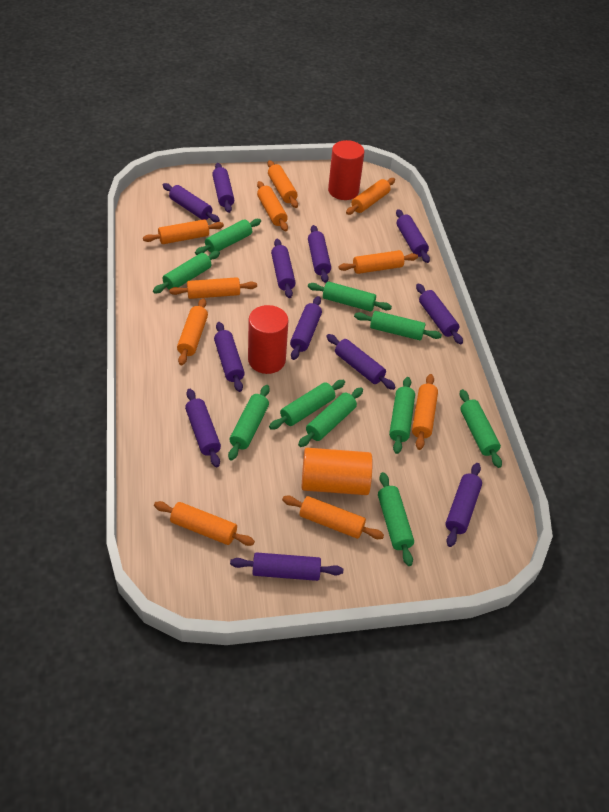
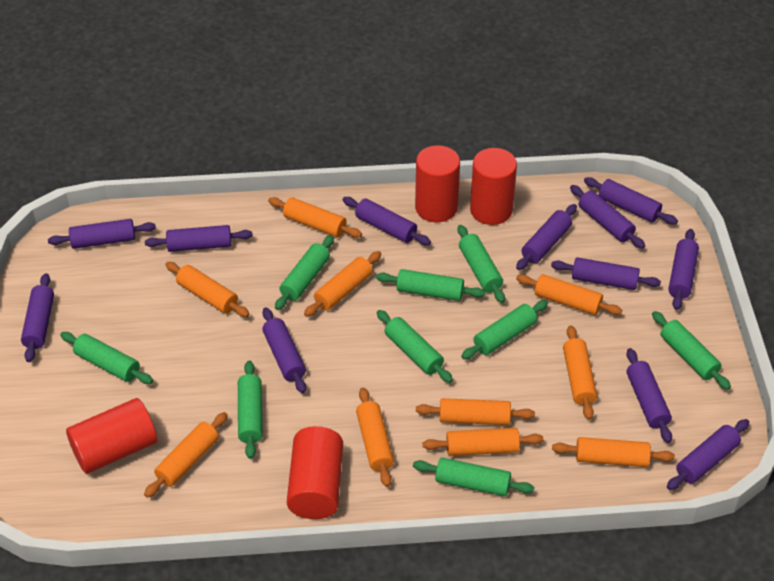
green rolling pin: [153,251,220,293] [195,219,261,255] [228,385,270,460] [269,380,345,430] [298,387,363,447] [308,282,392,312] [354,311,442,340] [378,472,414,566] [389,377,415,454] [460,389,502,468] = 10 -> [60,332,153,384] [238,361,263,459] [275,235,334,310] [376,269,485,301] [377,310,453,383] [413,458,534,496] [458,225,505,303] [461,300,548,359] [652,311,731,390] = 9
orange cylinder: [302,448,372,495] = 1 -> none = 0
red cylinder: [248,305,289,374] [328,140,364,200] = 2 -> [66,398,157,474] [287,426,343,519] [415,145,460,222] [470,148,517,225] = 4

